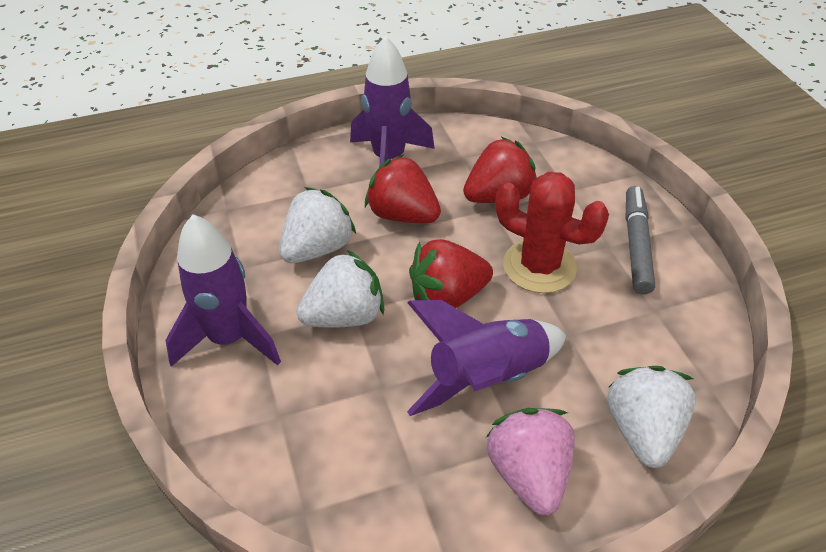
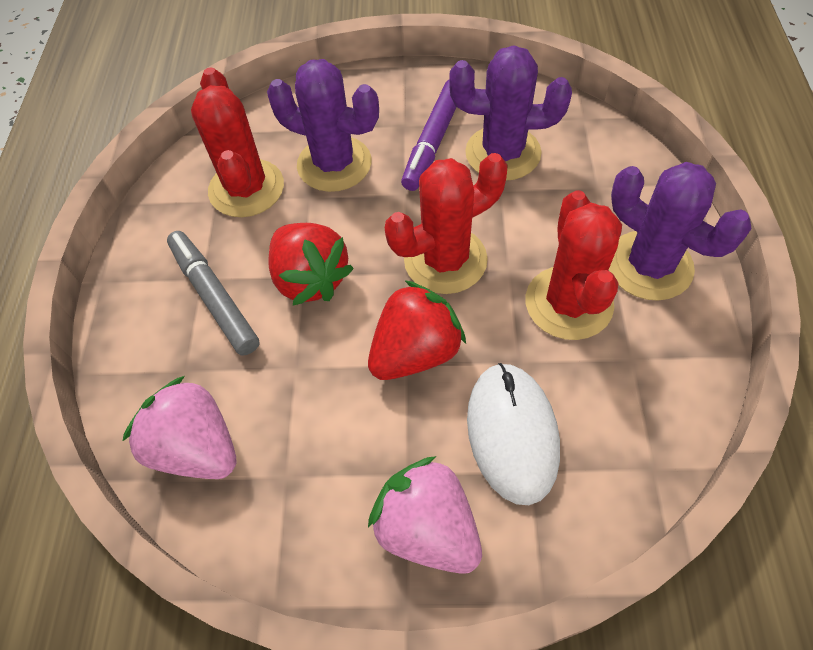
pink strawberry: [486,408,575,515] = 1 -> [122,376,236,479] [368,456,482,574] = 2
purple cactus: none = 0 -> [267,59,379,192] [449,45,572,180] [609,162,752,301] = 3
purple marker: none = 0 -> [401,80,456,191] = 1
purple rocket: [165,214,281,367] [350,36,435,167] [407,300,566,416] = 3 -> none = 0
red cactus: [496,172,609,293] = 1 -> [191,67,284,217] [385,153,507,294] [526,190,622,340] = 3
red strawberry: [365,154,441,223] [409,239,493,308] [463,137,537,203] = 3 -> [268,223,354,306] [368,280,466,380] = 2
white mouse: none = 0 -> [467,363,560,505] = 1
white strawberry: [279,187,356,263] [296,250,384,328] [608,366,696,468] = 3 -> none = 0

